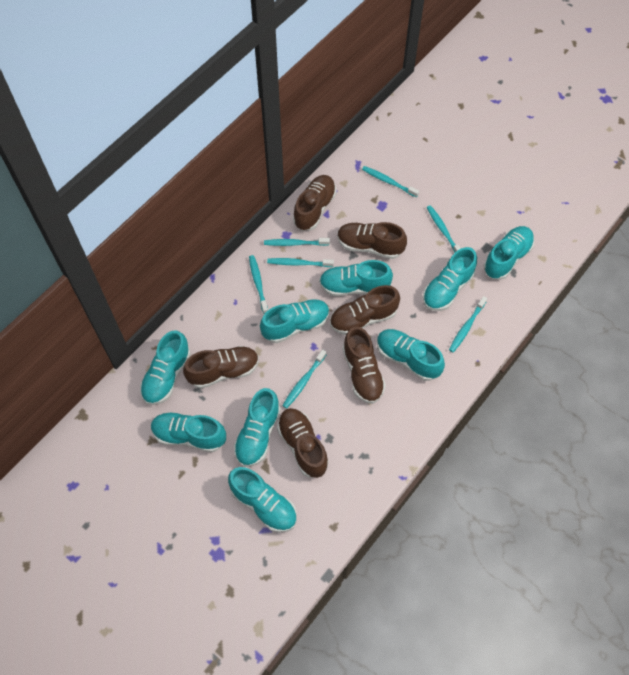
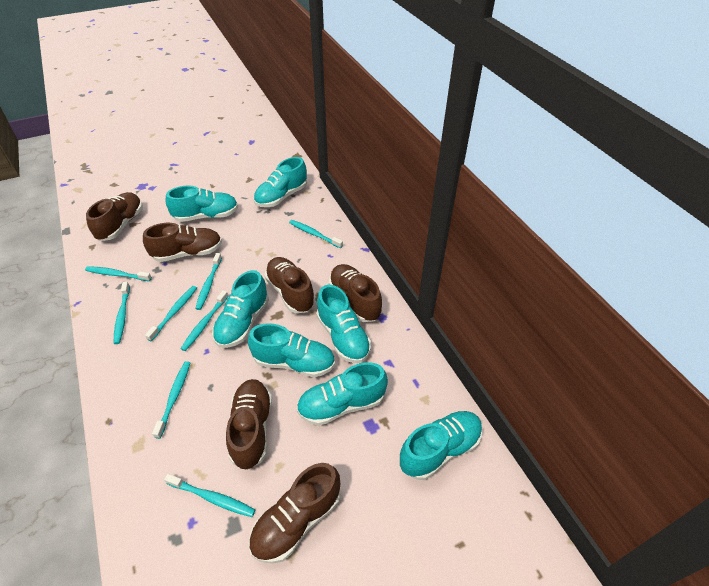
turquoise shoe: [140,330,191,405] [151,412,226,452] [228,467,297,532] [233,388,281,467] [260,299,329,343] [319,260,393,296] [377,329,445,381] [423,247,477,311] [483,226,534,280] = 9 -> [165,186,238,222] [212,270,269,348] [248,323,335,377] [254,157,307,207] [297,362,388,426] [316,285,371,363] [400,411,482,480] = 7
turquoise toothbrush: [249,255,268,314] [264,238,330,246] [267,258,334,267] [282,349,327,409] [362,166,419,198] [427,205,461,253] [449,296,487,353] = 7 -> [85,266,152,281] [113,282,130,344] [145,286,197,342] [152,361,190,439] [164,474,255,517] [180,290,228,351] [195,253,222,310] [289,220,343,248] = 8

